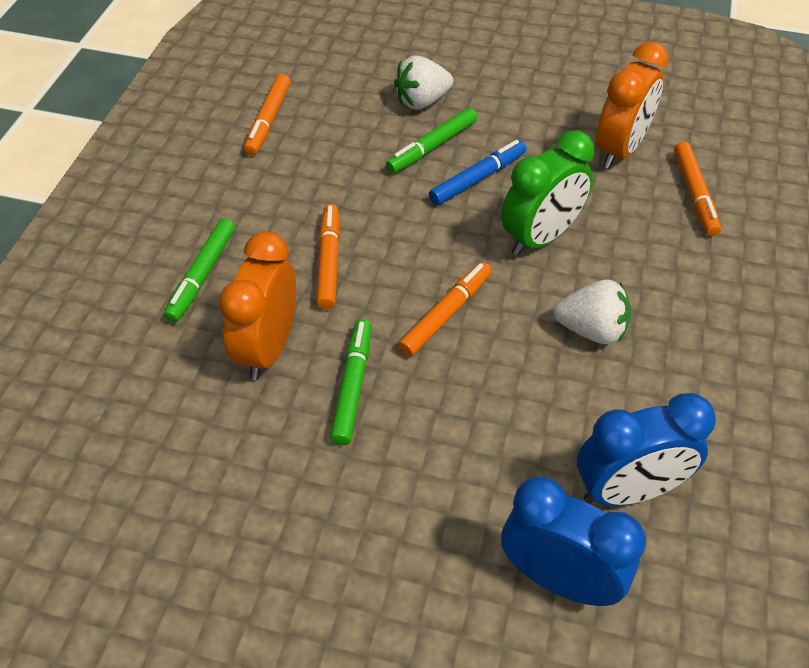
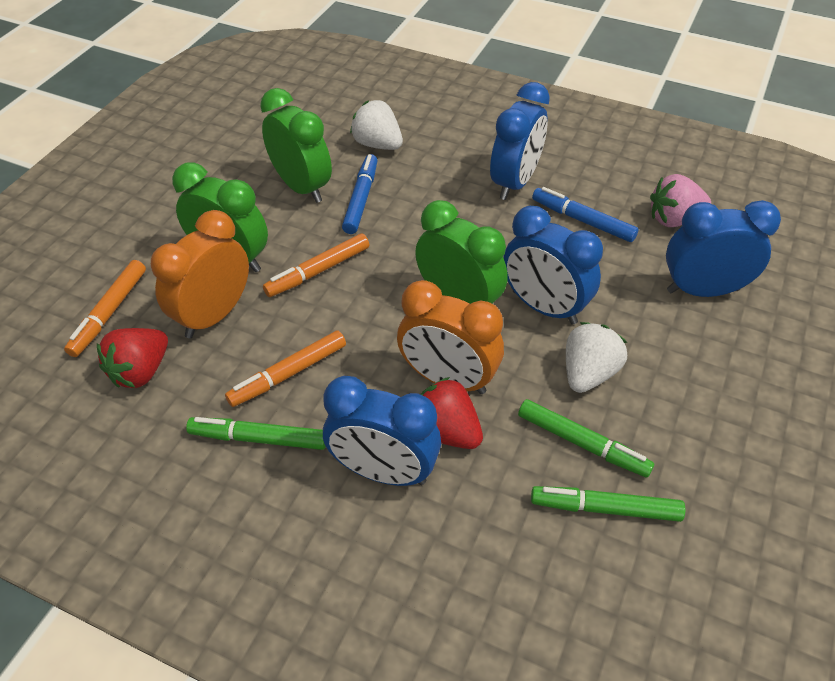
blue clock: [501,477,646,606] [577,393,716,506] = 2 -> [323,376,441,486] [490,82,550,200] [503,206,603,325] [666,200,781,297] = 4
blue marker: [429,140,526,205] = 1 -> [342,154,378,234] [532,187,639,242] = 2
green clock: [501,130,594,256] = 1 -> [172,163,268,272] [260,88,332,203] [415,200,508,304] = 3
orange marker: [244,74,291,156] [316,204,340,310] [398,262,492,357] [674,142,721,236] = 4 -> [64,260,146,357] [225,330,346,407] [263,234,369,297] = 3
pink strawberry: none = 0 -> [650,174,711,227] = 1
red strawberry: none = 0 -> [97,328,168,388] [420,377,483,449] = 2

